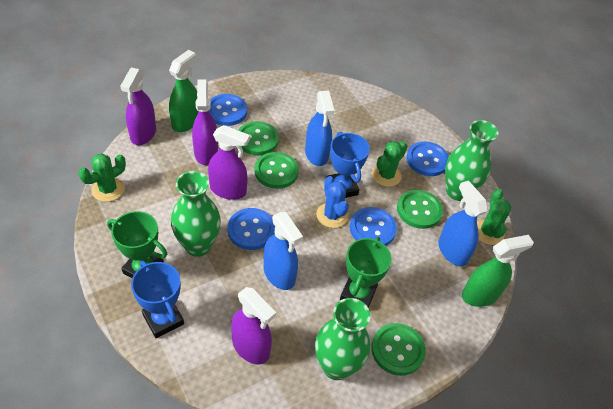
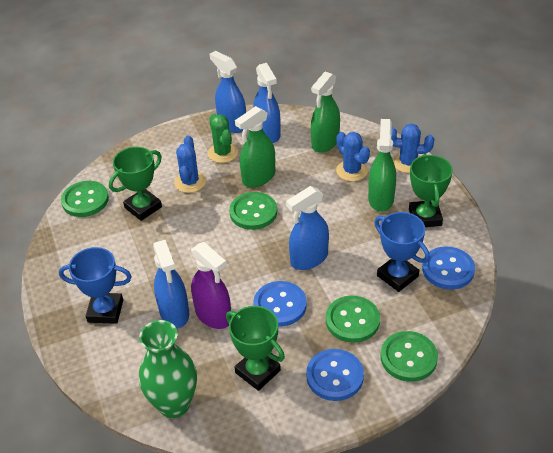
blue button: [209,94,247,126] [227,208,275,250] [350,207,397,246] [407,141,449,176] = 4 -> [253,281,307,327] [306,349,364,401] [422,246,475,289] = 3
blue cactus: [316,176,349,228] = 1 -> [174,136,206,193] [336,132,370,181] [391,124,434,173] = 3
blue spray bottle: [264,212,303,290] [305,90,334,166] [438,181,488,267] = 3 -> [153,240,189,328] [210,51,246,133] [253,63,281,143] [286,186,329,270] = 4
green cactus: [78,153,126,202] [372,141,407,187] [477,189,511,245] = 3 -> [208,114,238,163] = 1
green spray bottle: [169,50,198,132] [462,235,534,307] = 2 -> [235,106,275,187] [311,72,340,153] [368,119,396,212] = 3
green trophy: [107,211,167,278] [340,237,392,308] = 2 -> [109,147,162,221] [226,306,285,391] [409,154,453,227] = 3
green vase: [171,171,221,257] [315,298,370,380] [445,120,499,201] = 3 -> [139,320,197,418] = 1
purple spray bottle: [120,67,156,145] [192,80,218,165] [208,125,250,200] [231,287,276,364] = 4 -> [191,242,232,329] = 1

